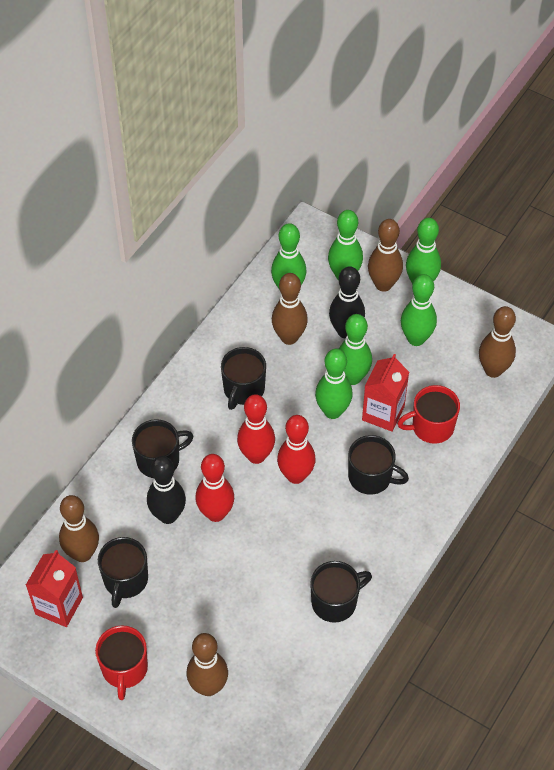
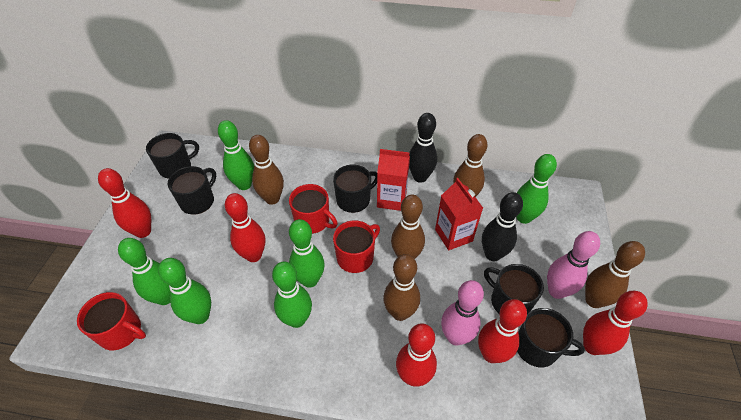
pink bowling pin: none = 0 -> [441,280,484,346] [547,231,600,299] = 2
red bowling pin: [196,454,234,522] [237,394,275,464] [277,415,316,484] = 3 -> [98,168,151,238] [225,193,265,262] [396,323,437,386] [478,299,527,363] [583,291,648,355] = 5
red mug: [95,625,148,700] [397,385,460,444] = 2 -> [77,292,146,350] [289,184,338,234] [333,220,380,273] = 3

